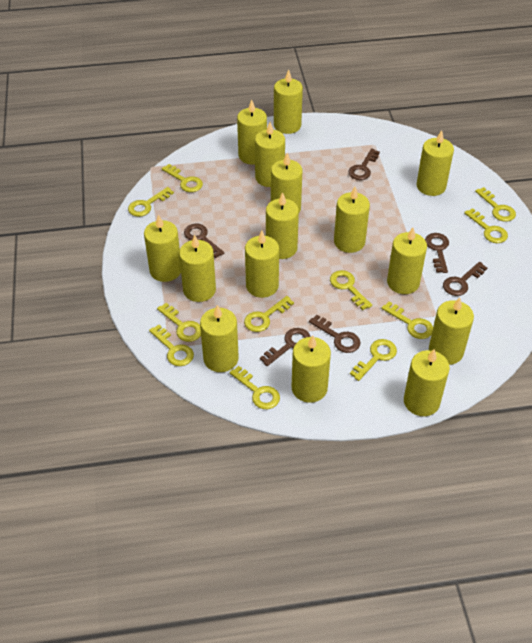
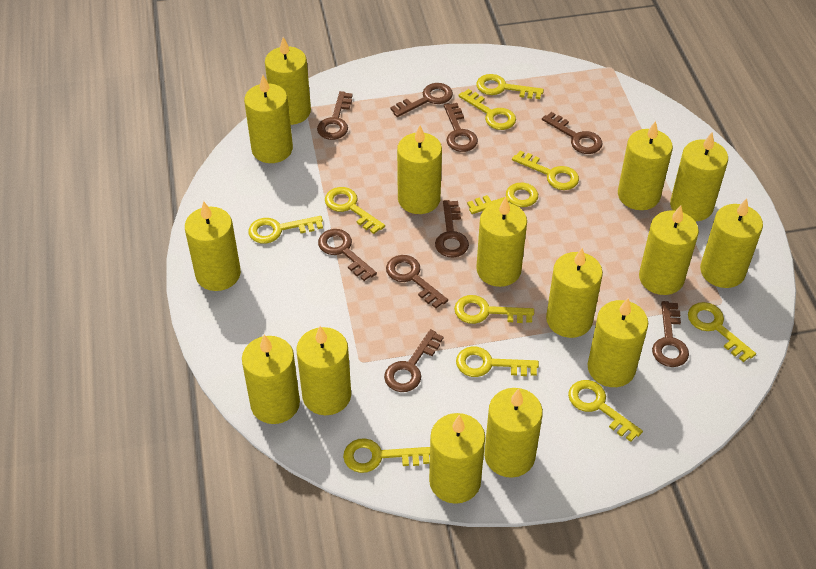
brown key: [184,223,224,258] [260,328,311,366] [309,315,360,353] [348,148,380,180] [425,233,449,273] [443,262,487,296] = 6 -> [317,91,353,140] [318,229,377,281] [384,329,443,392] [386,255,448,308] [390,83,453,117] [435,200,469,258] [444,103,478,152] [542,112,603,154] [652,301,689,367] = 9

